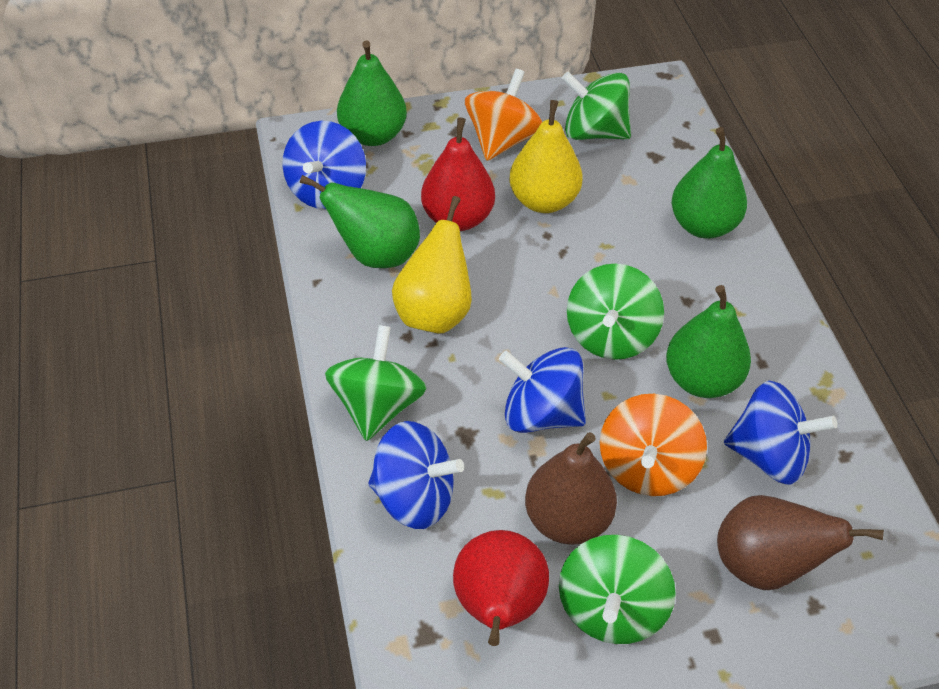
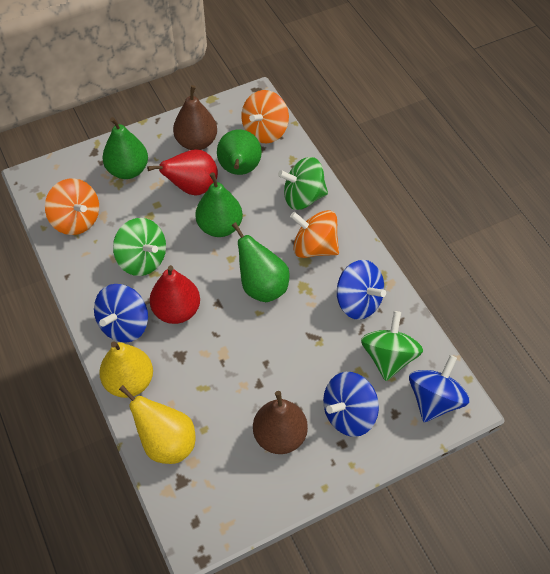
green spinning top: [325,325,427,441] [559,535,676,644] [561,72,631,140] [567,264,664,360] = 4 -> [113,218,166,276] [278,157,328,210] [361,311,423,381] = 3
orange spinning top: [465,69,542,161] [600,394,707,496] = 2 -> [45,179,99,235] [241,90,289,143] [290,210,339,258] = 3

